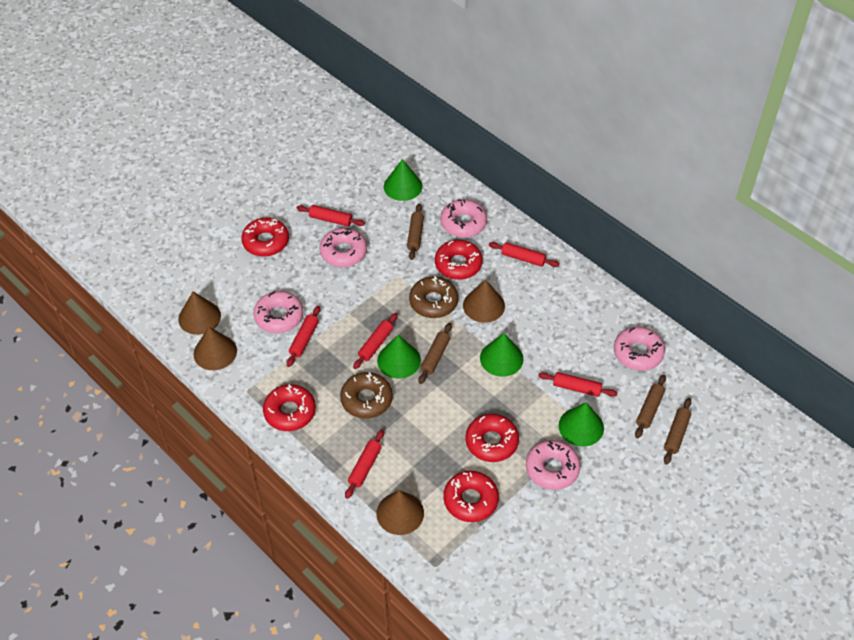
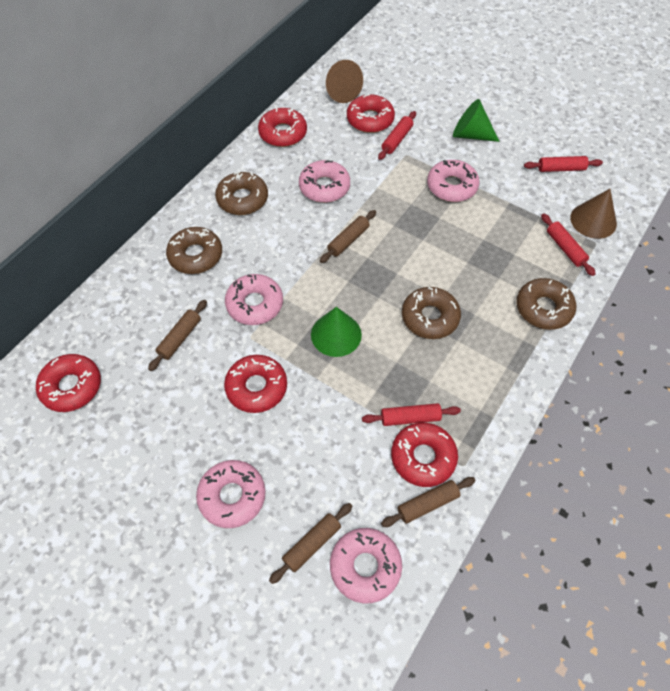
brown cone: [178,292,221,335] [193,327,237,370] [376,490,424,535] [463,279,505,323] = 4 -> [326,60,363,103] [570,189,617,239] = 2
brown donut: [340,372,393,419] [409,276,458,318] = 2 -> [166,227,222,274] [215,171,268,215] [402,287,461,339] [516,278,576,330] = 4
green cone: [377,335,421,379] [384,159,422,201] [480,333,524,377] [559,402,604,447] = 4 -> [311,307,362,357] [453,99,500,142] = 2
red rolling pin: [287,306,320,367] [297,205,365,227] [345,429,384,499] [353,313,398,369] [489,242,559,267] [538,372,617,397] = 6 -> [362,403,461,426] [378,111,416,160] [524,156,603,172] [541,214,595,276] = 4

